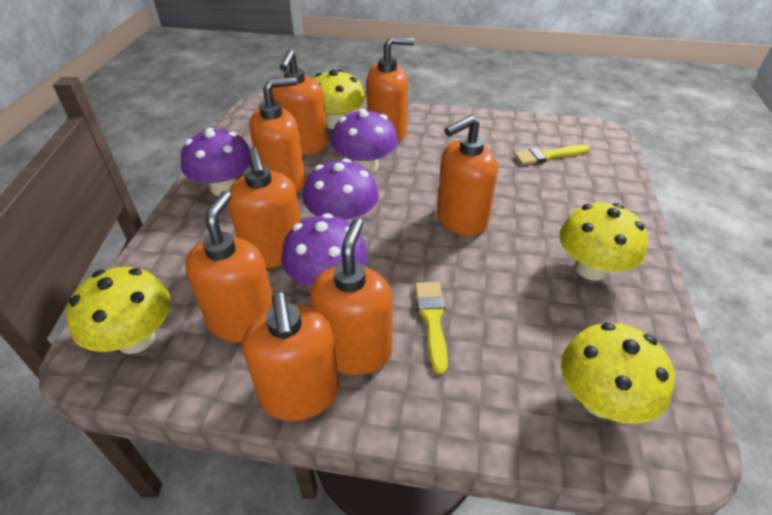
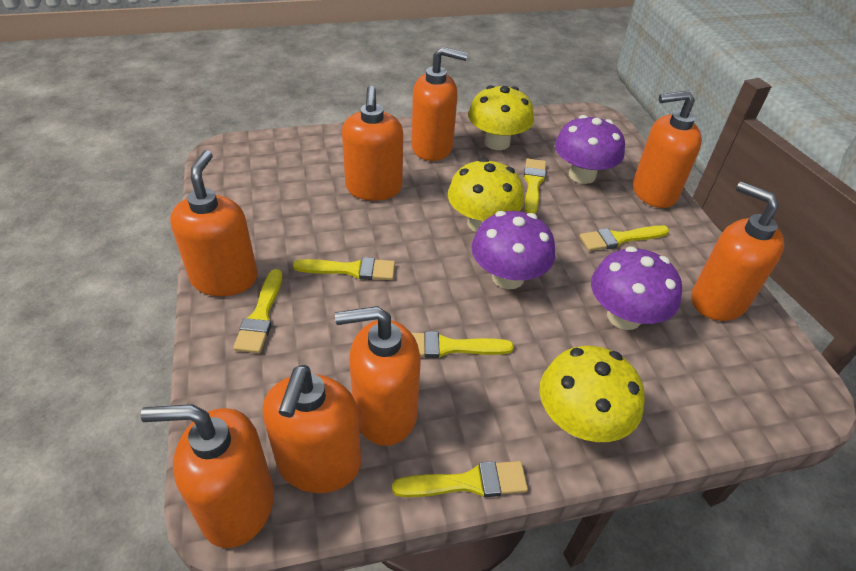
purple mushroom: [181,128,251,196] [282,213,368,286] [303,158,379,223] [331,108,398,174] = 4 -> [471,211,555,289] [555,115,625,184] [591,247,682,330] = 3
yellow brush: [415,282,448,374] [514,145,590,165] = 2 -> [233,269,282,353] [293,257,395,280] [392,461,528,497] [412,331,514,358] [524,158,546,214] [580,225,669,251] = 6
yellow mushroom: [66,267,171,354] [313,69,365,129] [559,203,648,280] [561,322,675,424] = 4 -> [448,158,524,232] [468,85,534,150] [539,346,645,442] = 3

